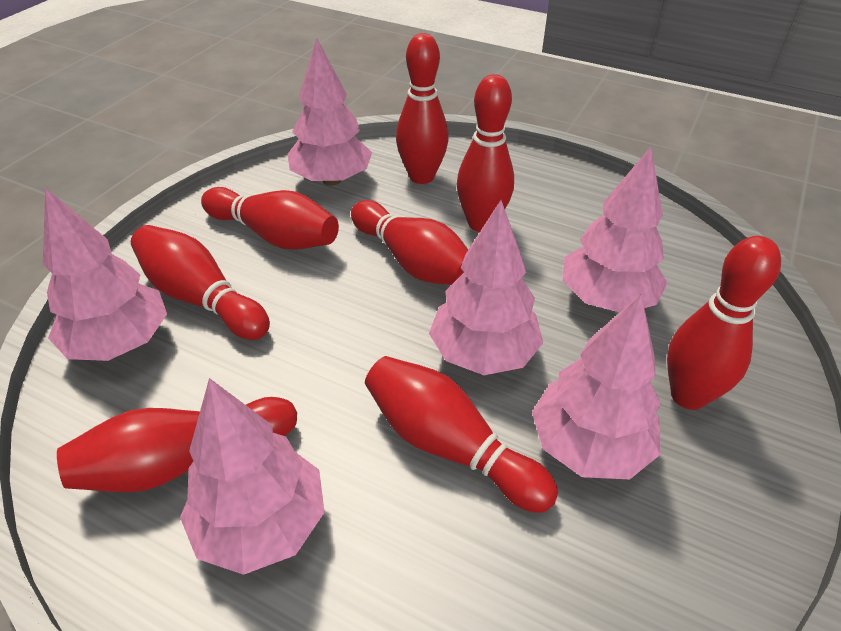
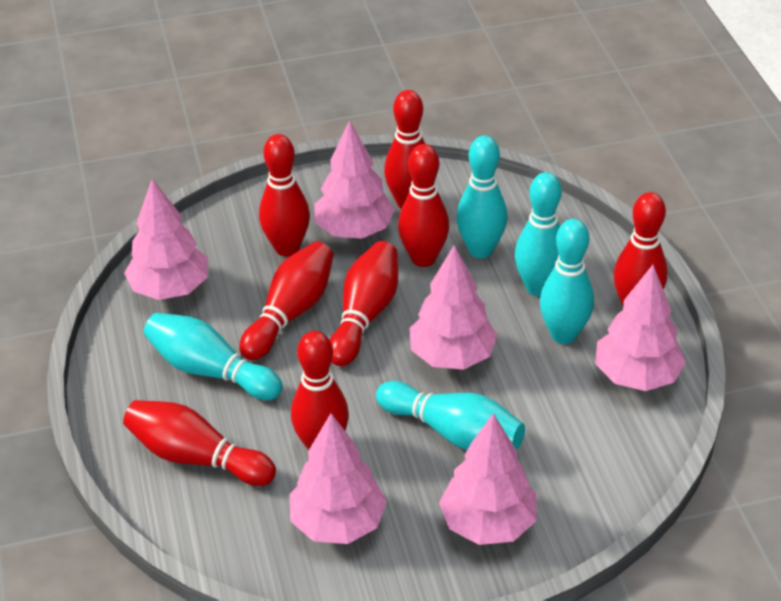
turquoise bowling pin: none = 0 -> [144,313,283,400] [376,381,525,450] [456,135,508,258] [515,172,562,296] [540,219,594,344] = 5

